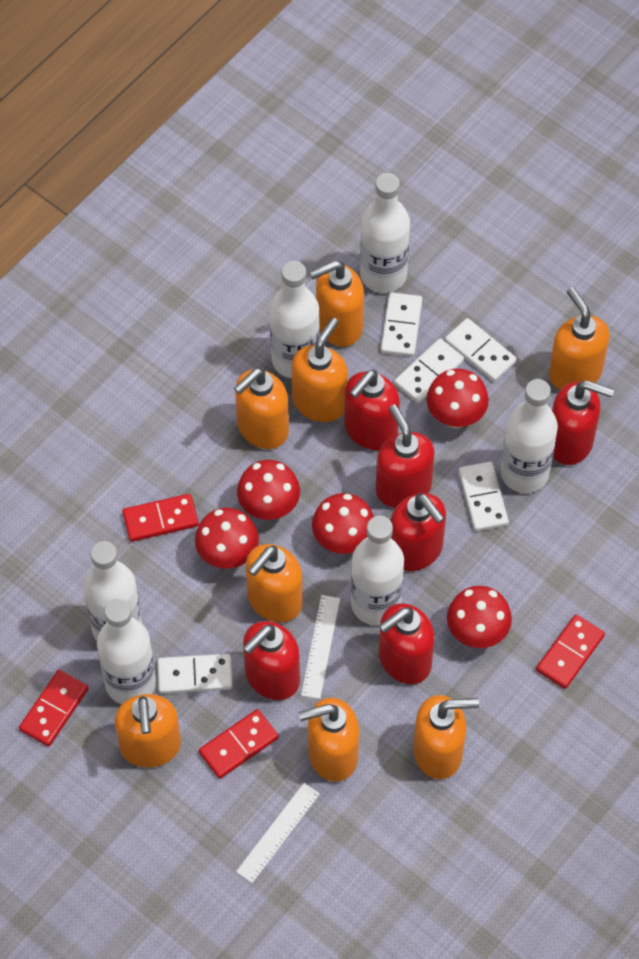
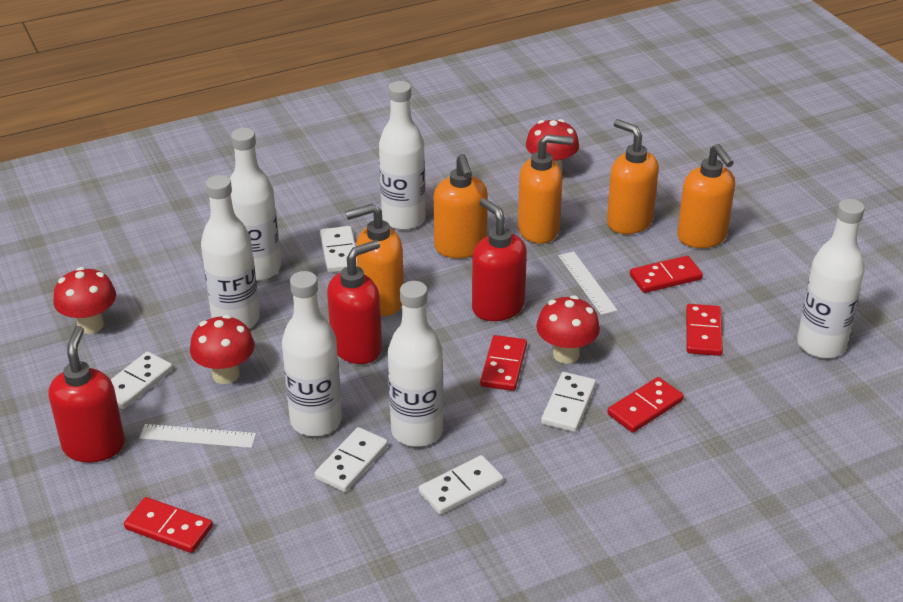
orange soap dispenser: [115,694,181,768] [234,368,289,449] [246,544,302,622] [292,318,348,422] [299,698,359,782] [309,261,364,347] [413,695,479,779] [549,287,610,390] = 8 -> [345,204,404,316] [434,154,488,258] [518,134,573,244] [607,119,659,234] [677,144,735,248] = 5
red domino: [19,670,89,747] [122,494,199,542] [199,709,279,779] [536,614,605,689] = 4 -> [124,497,213,553] [480,335,527,391] [607,377,684,433] [630,256,703,293] [686,304,723,356] = 5
red mushroom: [195,508,259,569] [237,460,300,520] [312,493,374,554] [426,368,489,428] [447,586,512,648] = 5 -> [54,267,116,334] [190,315,255,384] [526,119,579,172] [536,296,600,364] = 4
red soap dispenser: [243,621,300,700] [344,370,400,450] [376,404,435,508] [379,603,434,684] [390,493,446,571] [552,380,614,465] = 6 -> [48,326,125,463] [327,240,382,364] [472,198,527,321] = 3

